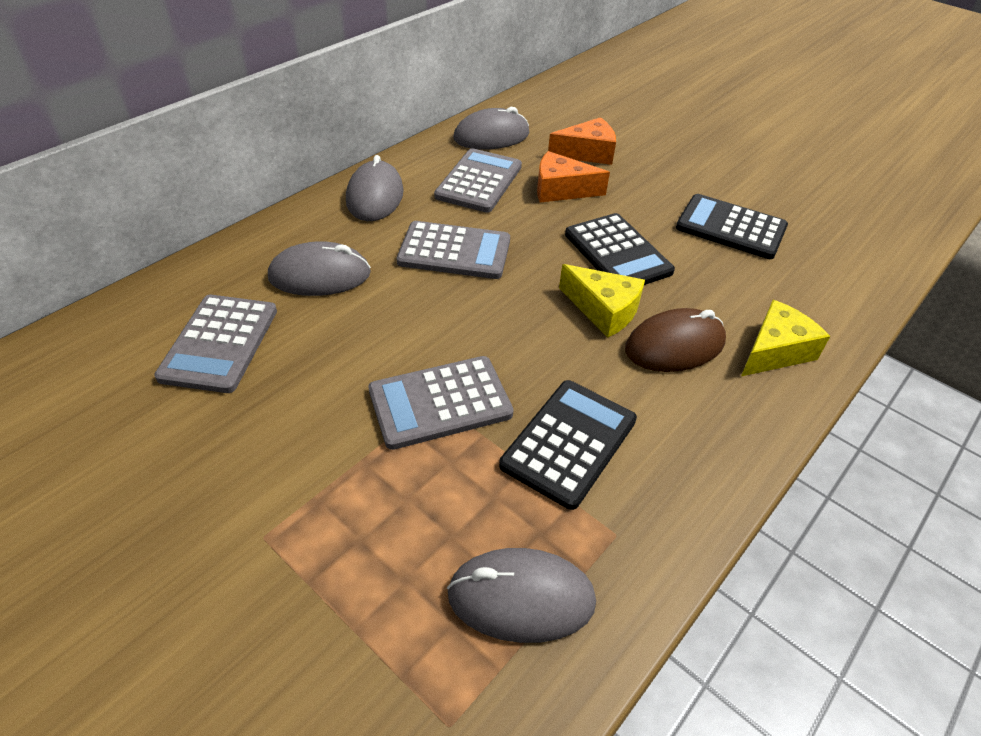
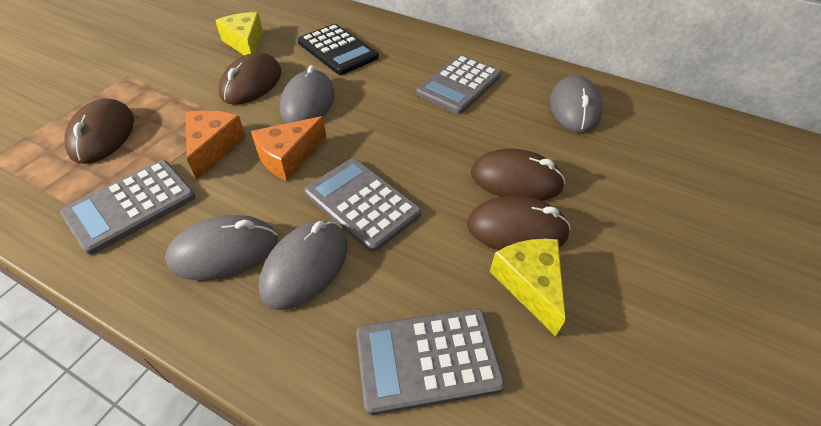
black calculator: [499,380,637,510] [565,213,675,285] [676,194,788,259] = 3 -> [298,24,379,75] = 1
brown mouse: [625,308,726,372] = 1 -> [65,99,134,164] [219,53,281,105] [467,196,571,250] [471,149,565,201] = 4

